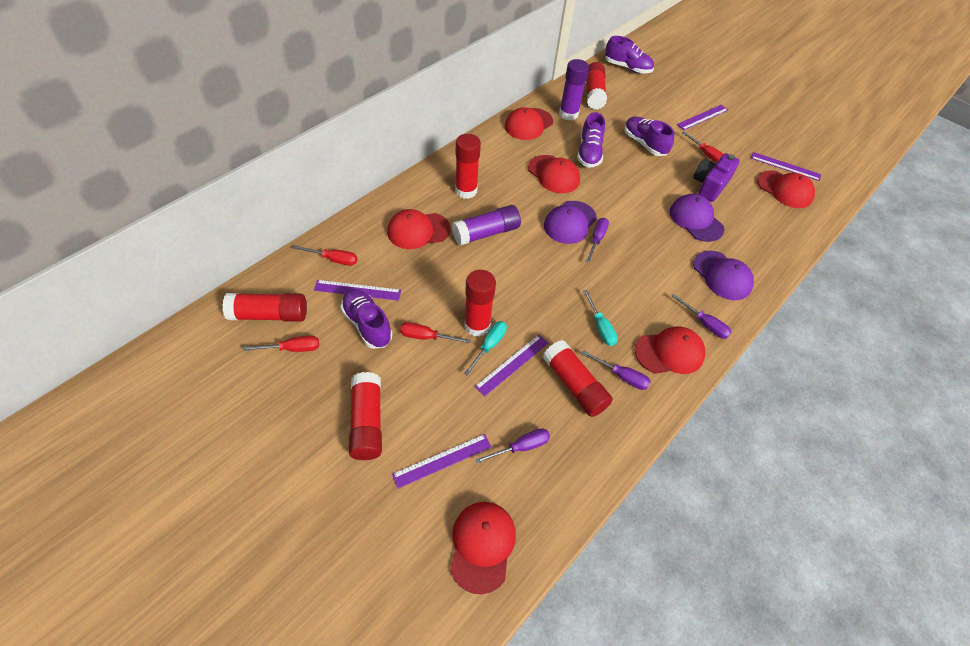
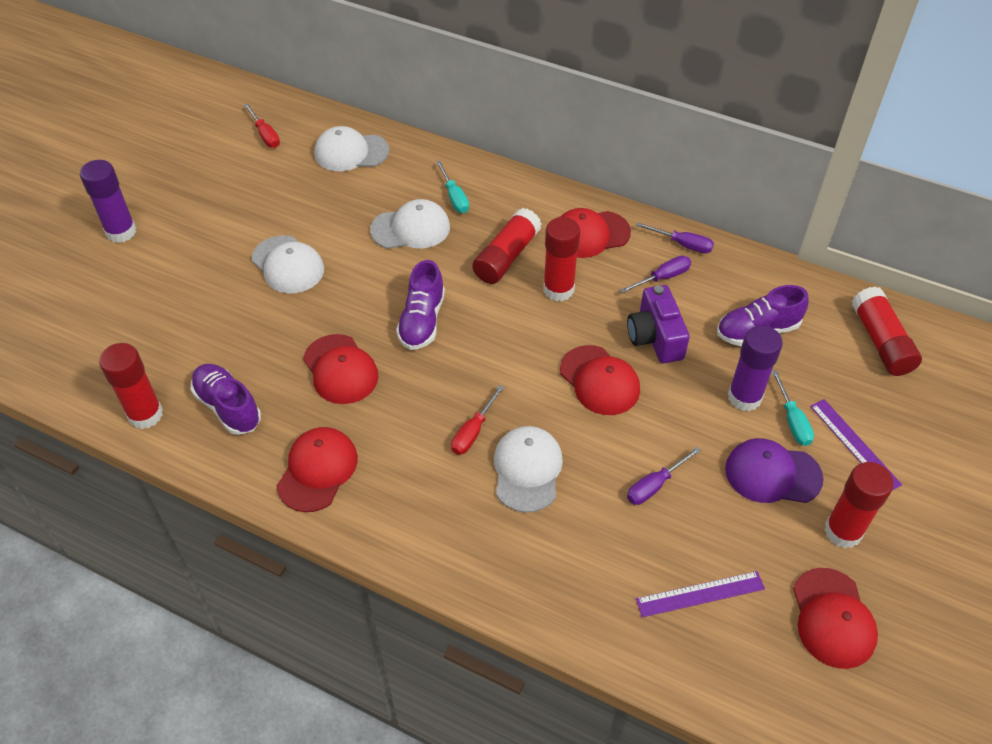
purple cap: [544,201,597,244] [670,194,724,242] [693,251,754,300] = 3 -> [725,438,824,503] = 1
purple ruler: [314,280,401,301] [392,434,491,489] [475,335,548,397] [677,105,728,130] [751,152,821,181] = 5 -> [636,571,765,617] [810,399,902,491] = 2
purple screwdriver: [475,428,550,464] [582,350,651,390] [586,218,609,263] [672,294,731,339] = 4 -> [620,256,691,293] [627,447,701,505] [636,222,714,254] = 3
purple shoe: [340,289,393,349] [577,112,605,168] [605,36,654,74] [624,116,674,156] = 4 -> [191,364,261,435] [396,260,445,350] [717,285,809,346] = 3
red cap: [387,209,451,249] [450,502,516,594] [505,107,553,140] [528,155,580,193] [634,326,705,374] [757,170,815,208] = 6 -> [277,427,358,512] [303,334,379,404] [560,208,631,258] [560,345,640,415] [793,568,878,669] = 5
red glue stick: [222,293,307,322] [349,372,382,460] [455,134,481,199] [464,270,496,337] [543,340,613,417] [586,62,607,110] = 6 -> [99,343,163,429] [472,208,542,284] [543,217,580,301] [824,462,894,548] [852,286,922,376] = 5
red screwdriver: [243,336,319,352] [293,245,357,266] [400,322,471,344] [682,131,723,163] = 4 -> [244,104,280,148] [451,385,504,455] = 2
white cap: none = 0 -> [252,235,324,294] [314,126,389,172] [370,199,450,249] [494,426,563,513] = 4

